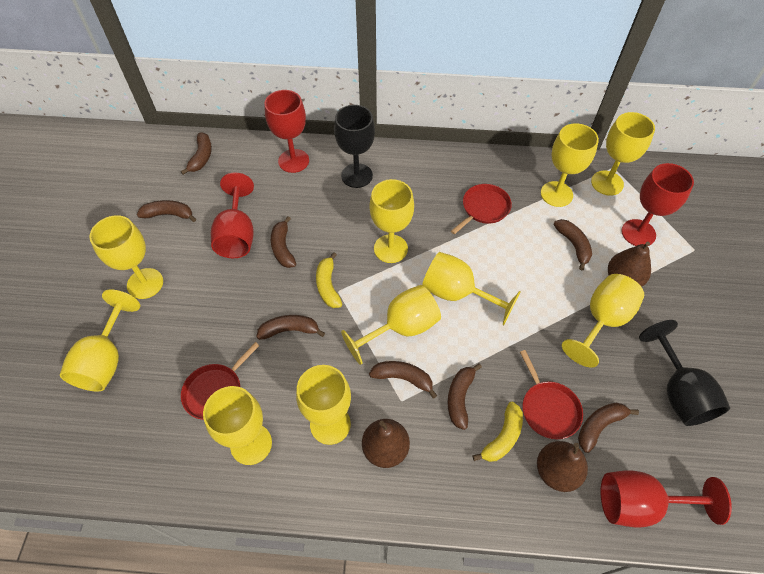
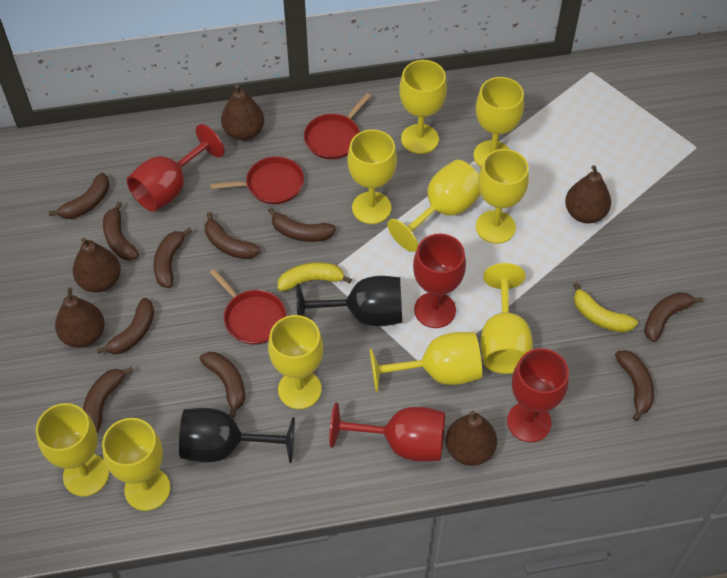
brown banana: [137,200,196,222] [181,132,212,175] [257,315,325,340] [271,216,296,268] [369,361,437,399] [448,363,482,430] [553,219,592,271] [578,402,639,453] = 8 -> [49,173,110,219] [83,367,133,433] [96,298,154,354] [103,201,139,260] [154,227,192,288] [199,352,245,418] [205,212,261,259] [268,207,336,242] [615,350,654,421] [644,292,703,342] = 10
brown pear: [362,419,410,468] [537,441,588,492] [608,242,651,287] = 3 -> [55,288,105,348] [73,238,121,292] [221,84,264,141] [446,410,497,466] [565,165,611,224] = 5

